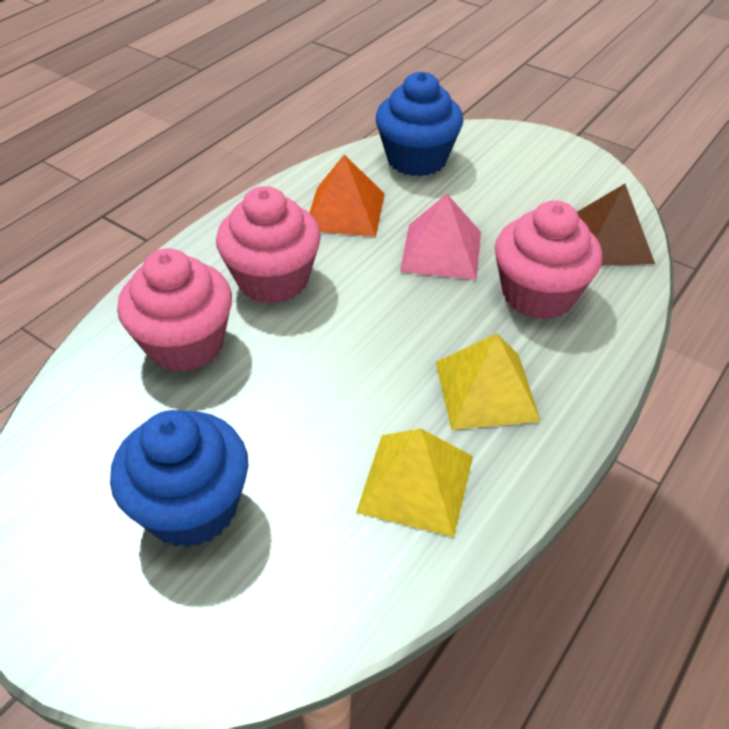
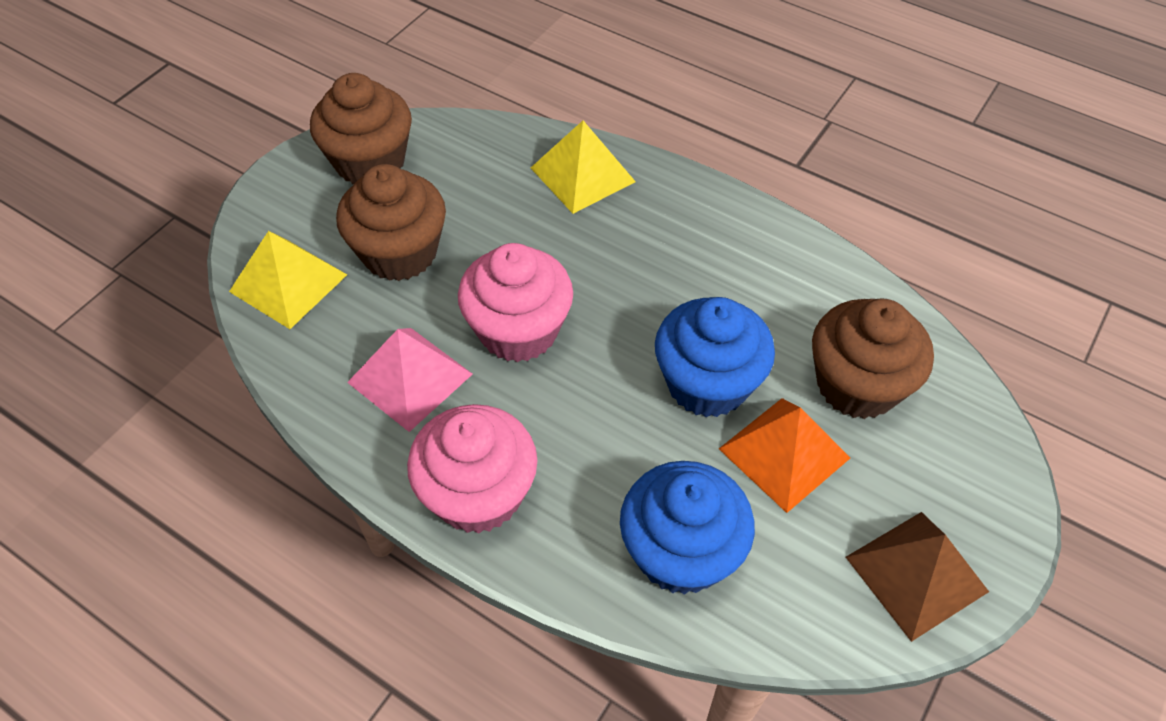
brown cupcake: none = 0 -> [310,73,412,184] [336,164,446,281] [812,298,934,419] = 3
pink cupcake: [117,248,232,372] [216,186,321,304] [495,201,602,320] = 3 -> [407,404,538,534] [458,243,573,362] = 2

